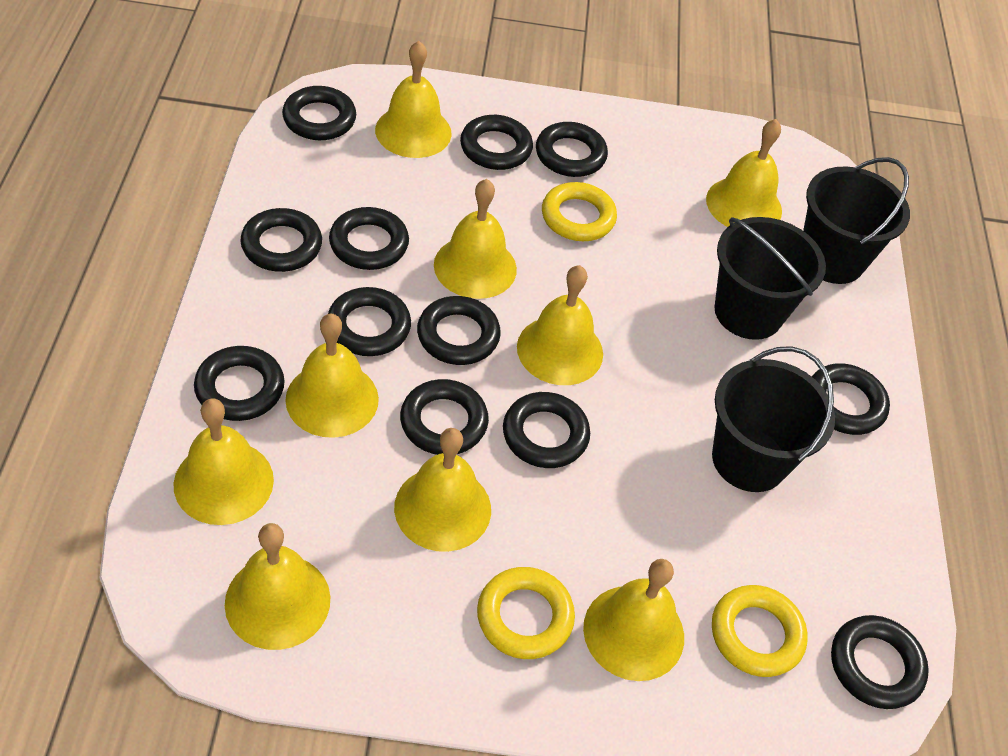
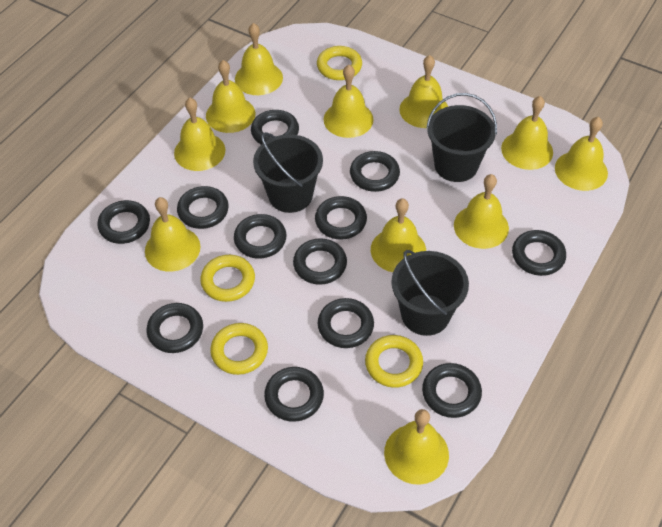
yellow bell: [173,399,274,525] [225,523,330,650] [285,313,379,438] [375,41,452,158] [394,428,491,552] [434,179,517,299] [517,265,603,385] [583,559,684,681] [706,119,782,227] = 9 -> [145,197,200,272] [174,98,225,171] [206,60,255,133] [235,23,283,95] [324,65,374,138] [371,198,426,272] [384,409,449,485] [399,55,448,128] [454,174,509,249] [501,96,553,170] [555,117,608,191] = 11
yellow ring: [477,567,575,659] [542,182,617,241] [712,585,808,677] = 3 -> [200,255,255,302] [210,323,268,375] [317,46,362,80] [365,335,423,388] = 4

